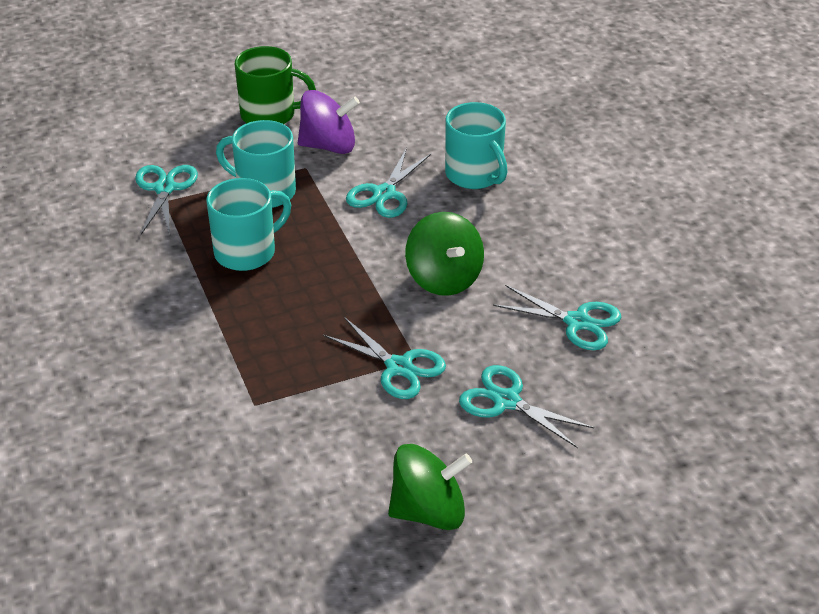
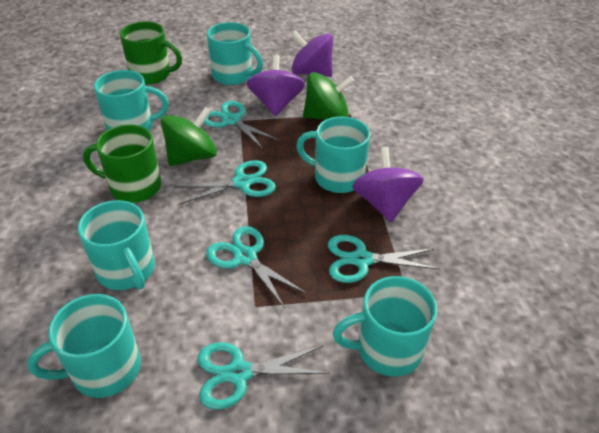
green mug: [235,46,316,124] = 1 -> [83,125,161,203] [120,21,182,85] = 2
purple spinning top: [298,90,360,154] = 1 -> [247,55,305,116] [291,30,333,77] [352,147,424,222] = 3
turquoise mug: [206,178,291,271] [216,120,296,208] [445,102,508,189] = 3 -> [27,294,141,398] [78,200,155,290] [94,70,169,131] [207,22,263,85] [296,117,370,193] [333,276,437,377] = 6

